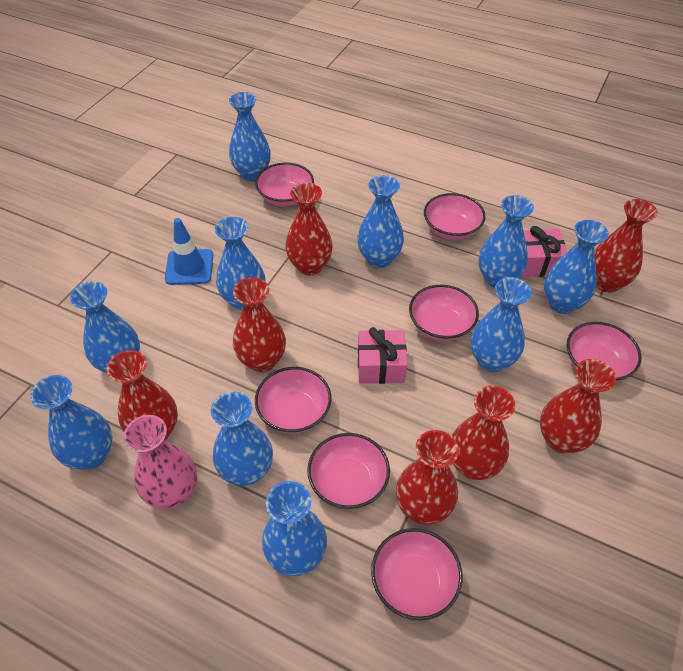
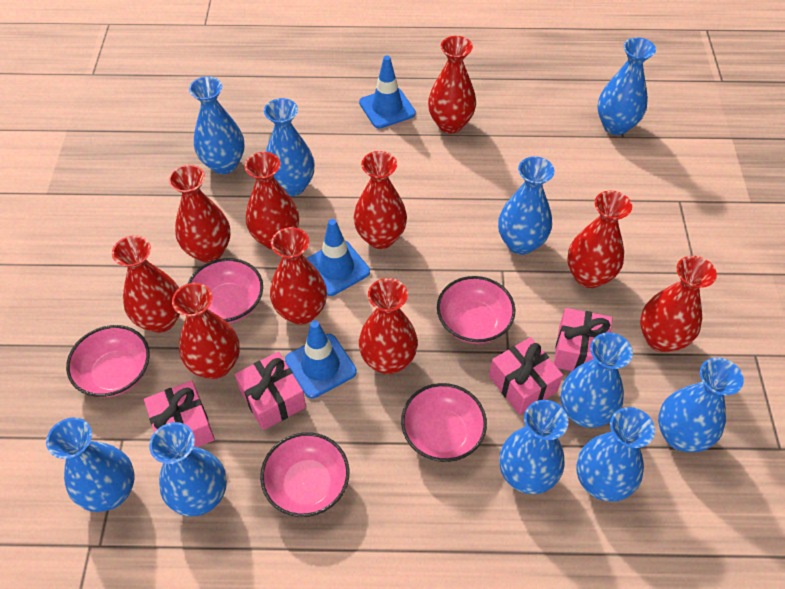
blue traffic cone: [165,218,213,285] = 1 -> [285,320,357,398] [306,219,370,296] [359,55,416,129] = 3
pink bowl: [255,163,314,206] [255,367,331,433] [307,433,390,509] [371,528,463,620] [409,285,479,341] [424,193,486,240] [567,322,641,382] = 7 -> [66,325,150,397] [187,258,263,324] [260,432,349,517] [401,383,487,462] [437,276,515,344] = 5
pink gift: [358,327,407,384] [521,226,567,277] = 2 -> [144,381,215,447] [235,352,306,430] [489,337,563,415] [554,308,612,371] = 4
pink vase: [124,415,197,509] = 1 -> none = 0
red vase: [107,350,178,441] [233,277,286,372] [285,182,333,275] [396,430,459,525] [452,386,515,480] [540,359,616,453] [594,199,658,292] = 7 -> [112,235,180,333] [168,165,230,263] [172,283,240,379] [244,152,299,249] [270,227,327,325] [354,151,407,249] [359,278,418,374] [428,36,476,133] [567,191,632,288] [640,256,717,352] = 10

